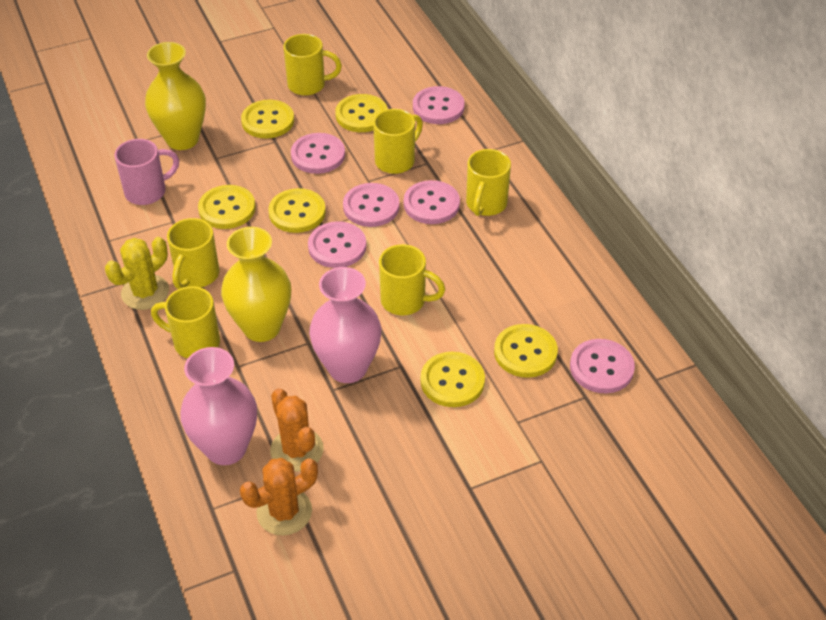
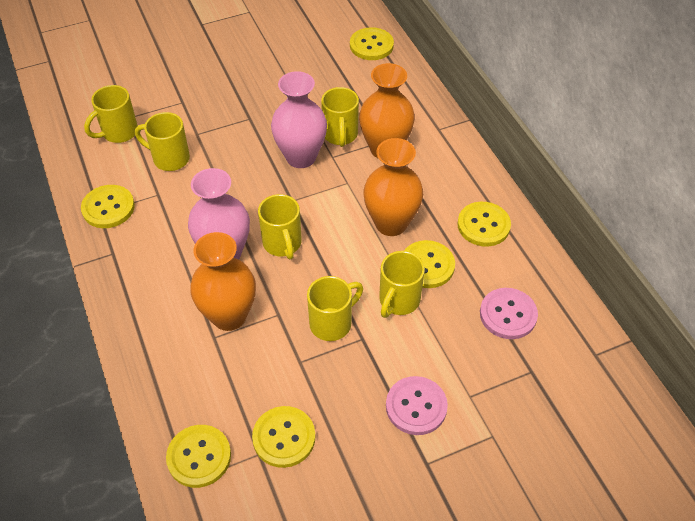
orange cactus: [240,458,318,536] [270,388,324,472] = 2 -> none = 0
orange vase: none = 0 -> [190,232,256,331] [359,63,415,159] [363,138,423,236] = 3
pink button: [291,133,345,174] [308,221,366,268] [343,183,400,227] [404,180,460,224] [413,86,465,124] [570,339,635,393] = 6 -> [386,376,448,435] [480,288,538,339] = 2
pink mug: [114,139,179,205] = 1 -> none = 0
yellow cactus: [105,237,169,310] = 1 -> none = 0
yellow vase: [145,42,206,150] [221,227,291,342] = 2 -> none = 0

